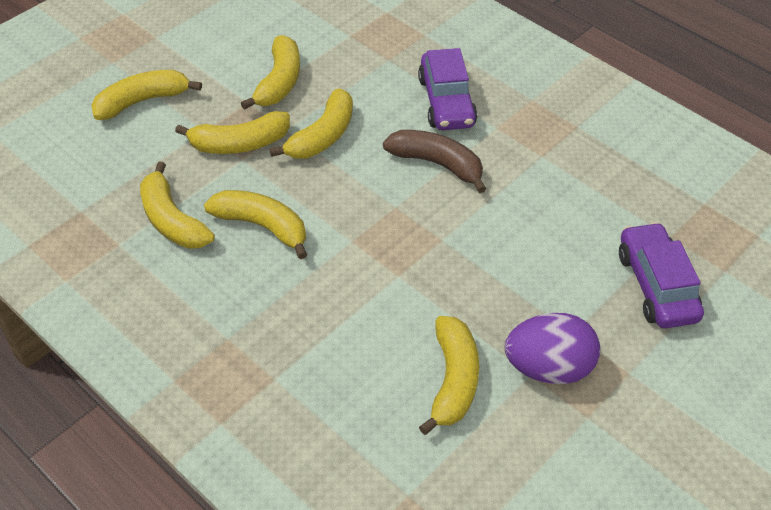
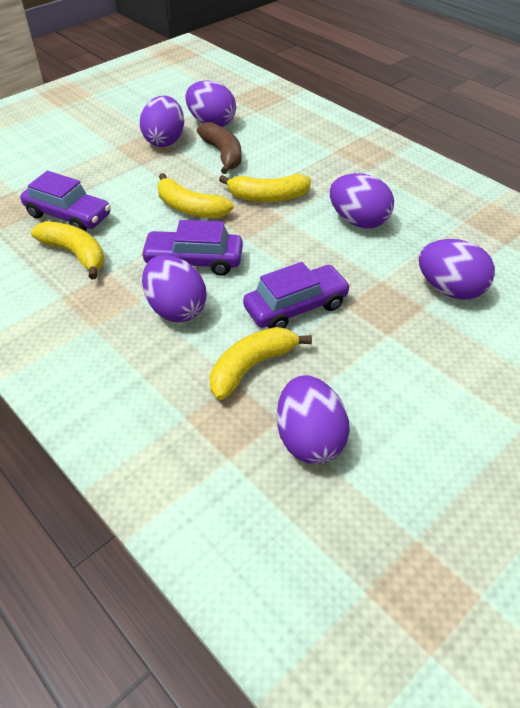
purple car: [418,48,477,130] [619,222,704,328] = 2 -> [20,171,111,231] [140,220,243,276] [243,262,351,328] = 3
purple egg: [505,313,600,384] = 1 -> [140,96,184,147] [142,255,207,322] [185,81,236,127] [277,375,350,464] [330,173,394,229] [419,239,495,300] = 6
yellow banana: [91,70,202,120] [140,162,215,249] [175,111,290,154] [204,190,307,259] [241,35,300,110] [270,88,353,159] [419,316,479,435] = 7 -> [31,221,105,280] [157,173,234,218] [210,327,312,400] [219,174,311,202] = 4

